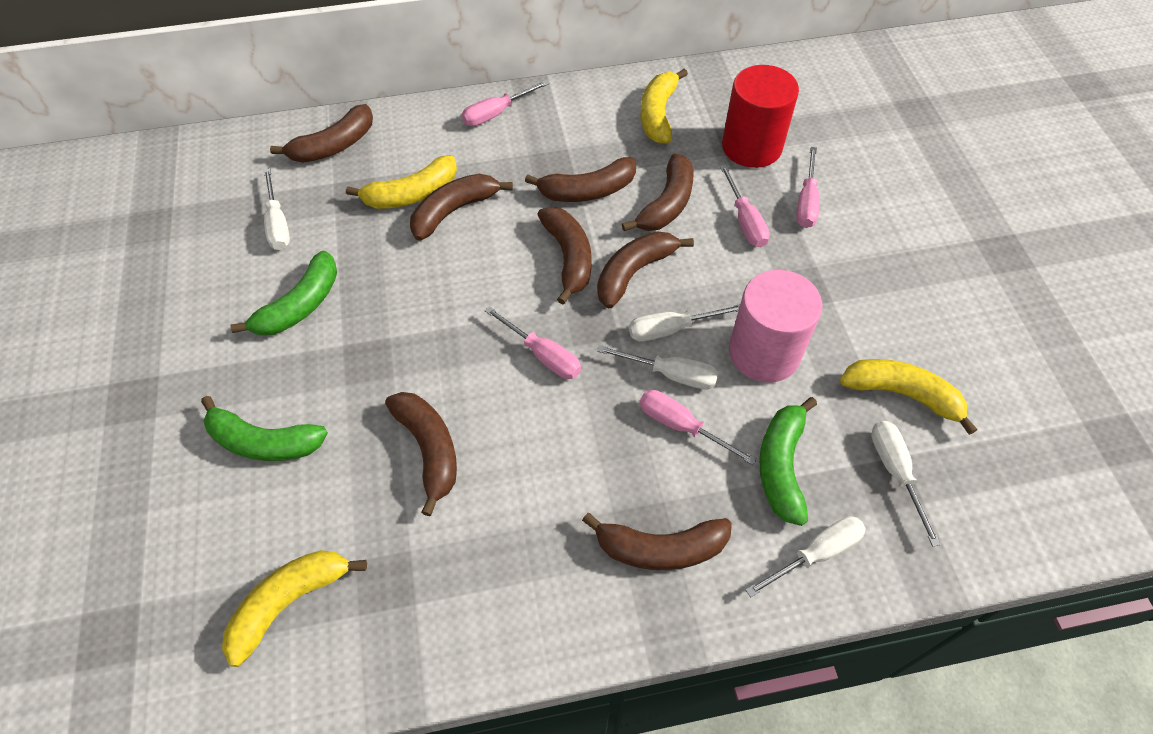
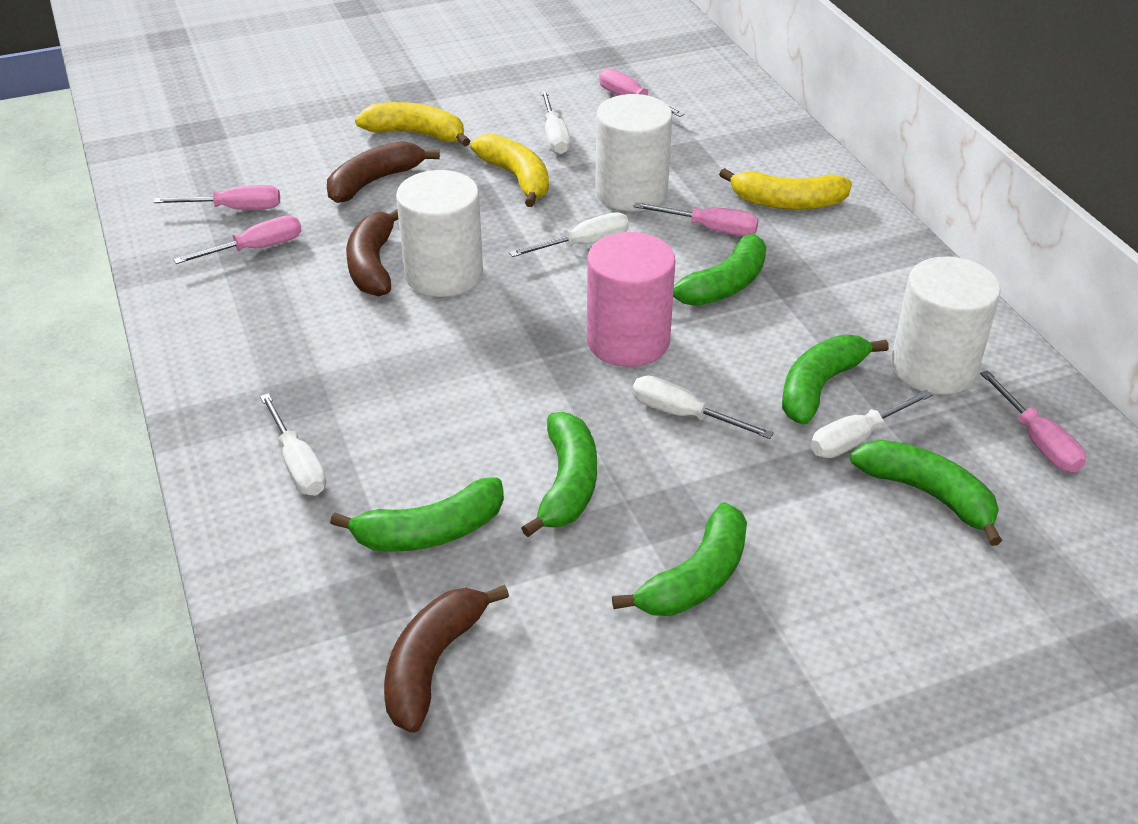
brown banana: [270,104,373,163] [385,392,457,516] [410,174,513,240] [525,157,636,202] [537,207,592,305] [582,513,732,570] [597,231,694,308] [622,154,693,231] = 8 -> [327,141,440,203] [346,209,398,296] [384,585,509,733] = 3
green banana: [201,396,328,461] [230,251,337,336] [759,397,817,526] = 3 -> [330,477,504,552] [521,412,597,537] [612,502,747,616] [673,234,766,306] [782,335,889,424] [850,440,1002,546] = 6
red cylinder: [722,65,799,168] = 1 -> none = 0
white cylinder: none = 0 -> [396,170,483,297] [595,94,672,211] [891,257,1001,395] = 3
yellow banana: [222,550,367,667] [346,155,457,209] [641,68,688,144] [840,359,977,435] = 4 -> [355,102,470,147] [470,134,549,207] [719,168,852,210] = 3

